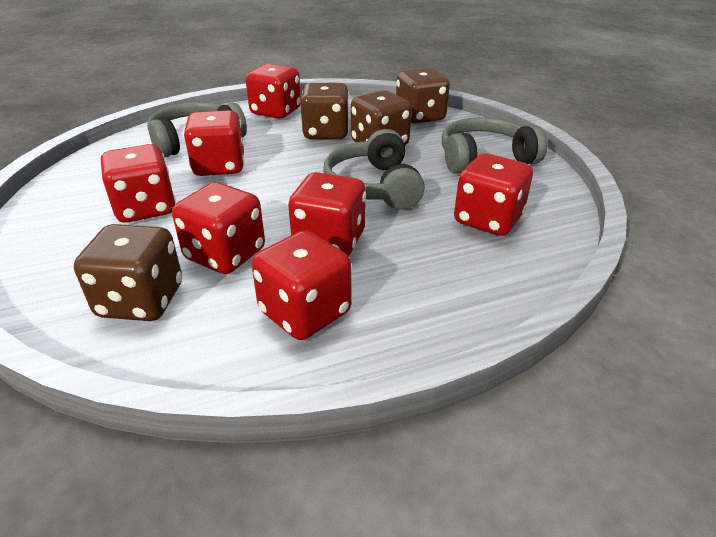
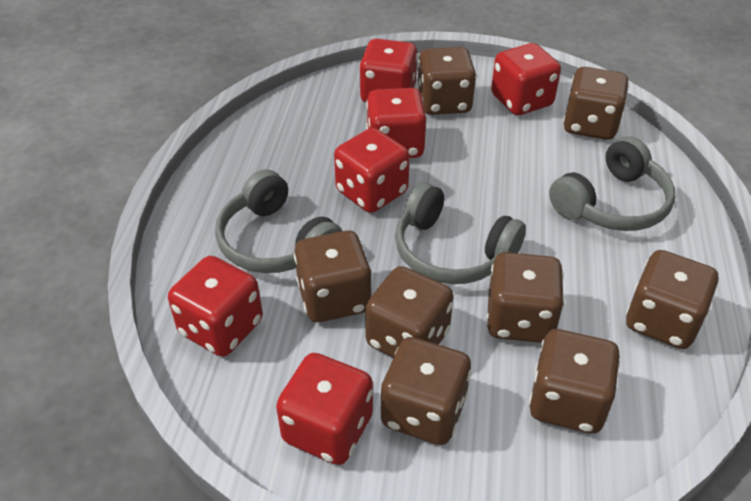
brown dice: [74,224,182,321] [300,83,349,139] [351,90,412,145] [396,68,450,124] = 4 -> [294,230,372,322] [365,266,454,358] [380,337,472,445] [417,47,476,115] [486,252,564,343] [529,329,620,434] [563,67,629,140] [626,250,718,349] = 8
red dice: [101,144,176,223] [172,182,265,274] [184,110,244,176] [245,64,301,119] [251,230,352,340] [288,172,366,256] [454,153,533,236] = 7 -> [168,256,263,357] [276,353,373,465] [334,128,410,213] [359,39,418,103] [366,88,426,158] [491,43,561,115] = 6

